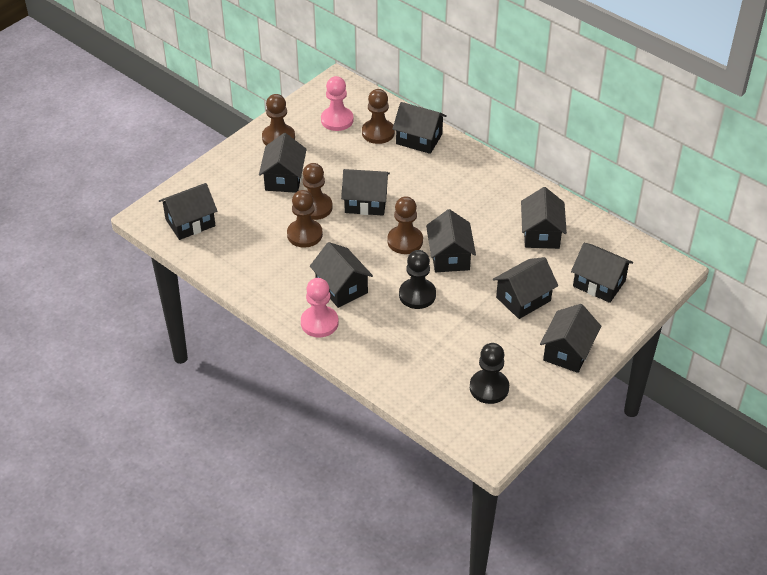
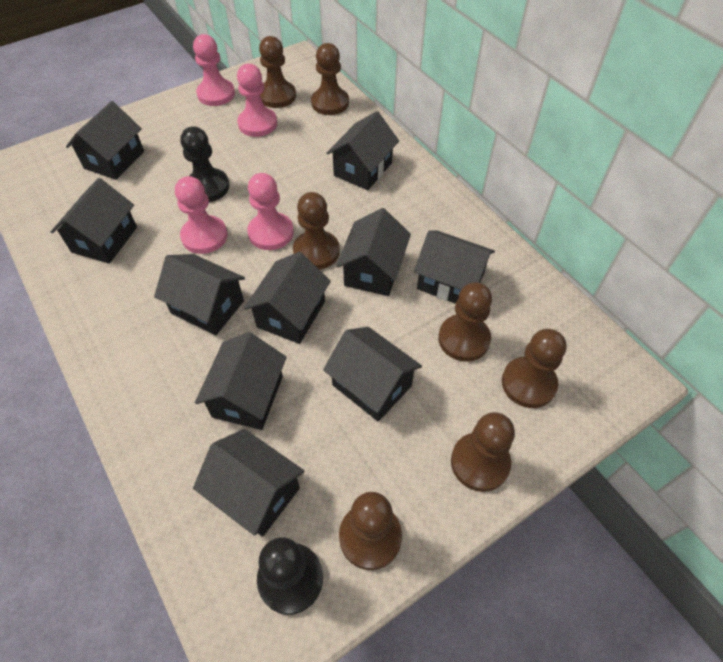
brown pawn: [262,94,295,145] [287,190,323,248] [303,163,333,220] [362,89,395,144] [387,196,423,254] = 5 -> [259,36,296,108] [293,192,340,270] [311,43,349,115] [339,492,402,570] [438,282,492,362] [451,412,515,492] [502,329,567,408] = 7
pink pawn: [301,278,339,337] [321,76,354,131] = 2 -> [175,176,228,254] [193,34,235,106] [237,64,277,137] [247,173,294,250] = 4

